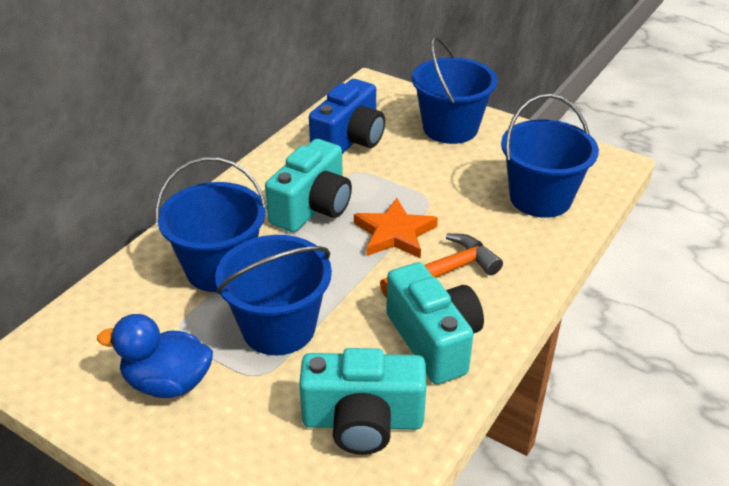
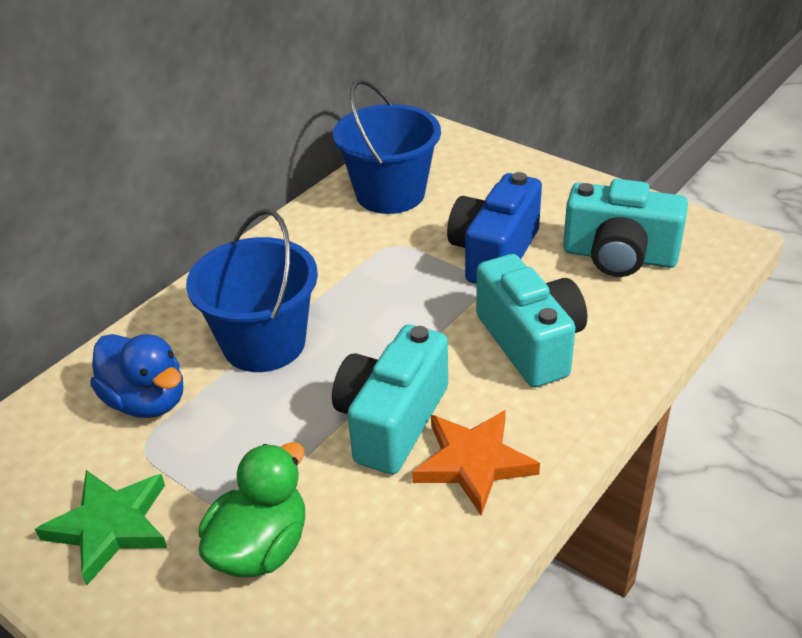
blue bucket: [156,157,267,292] [215,235,332,355] [412,37,497,144] [501,94,599,218] = 4 -> [186,209,318,372] [333,79,441,214] = 2
green duck: none = 0 -> [199,442,305,578] = 1
green star: none = 0 -> [35,470,167,585] = 1
orange hammer: [380,234,503,298] = 1 -> none = 0

